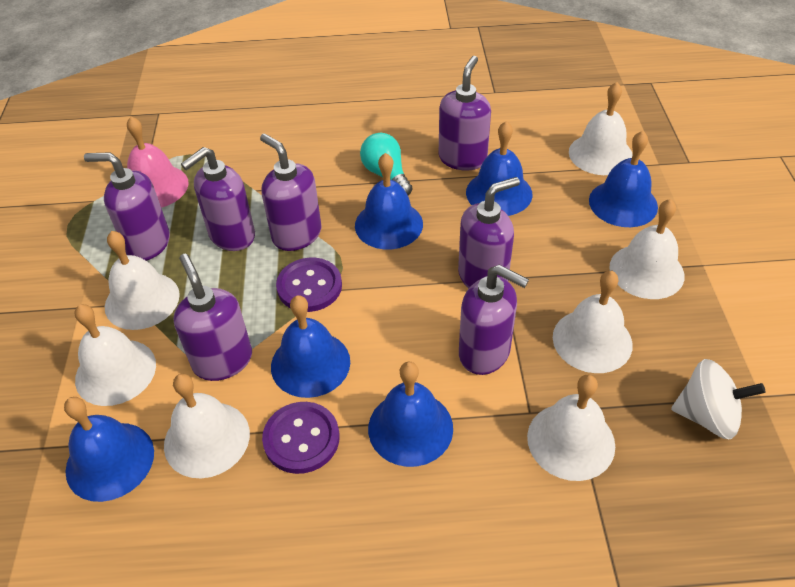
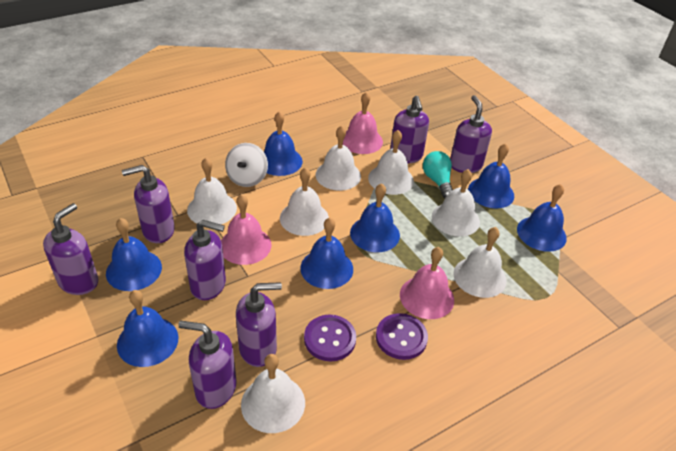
blue bell: [64,397,154,502] [271,295,350,398] [355,153,423,249] [368,362,453,467] [466,121,532,216] [589,131,658,227] = 6 -> [106,218,162,291] [117,290,179,367] [264,111,303,176] [300,218,353,289] [350,183,400,252] [468,143,514,208] [517,184,567,252] = 7
pink bell: [127,116,189,208] = 1 -> [221,194,272,265] [343,92,383,154] [400,247,454,319] = 3

